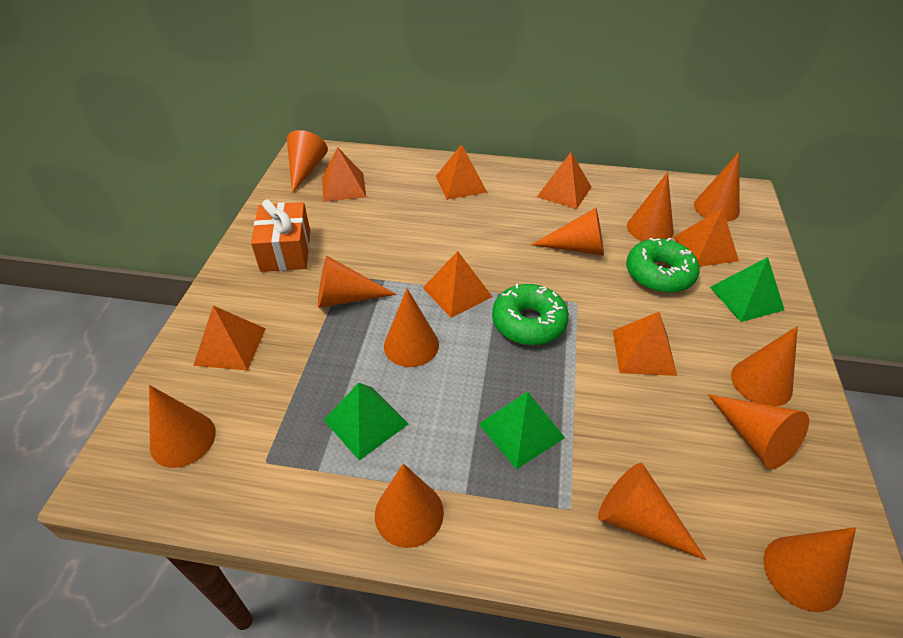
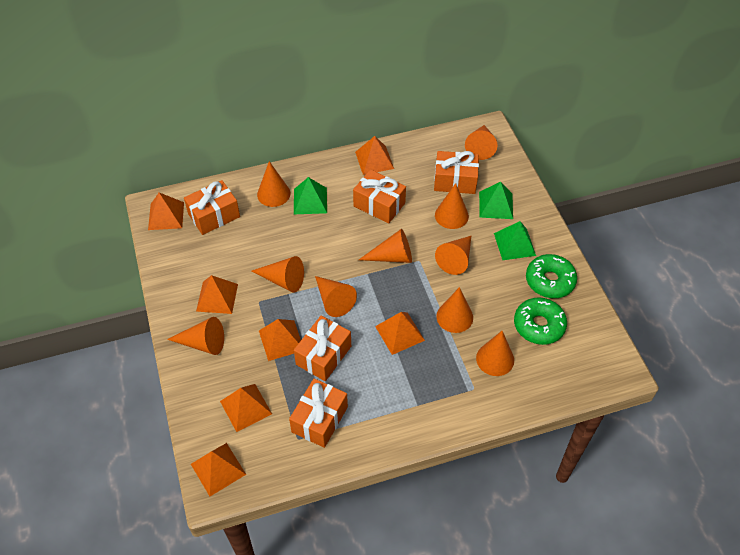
orange cone: [149,385,216,468] [287,130,328,193] [318,256,397,308] [375,463,444,548] [384,288,439,367] [531,208,604,256] [598,463,707,560] [627,172,674,241] [694,152,740,222] [708,394,809,469] [731,326,798,407] [763,527,856,612] = 12 -> [167,317,224,355] [252,256,304,293] [257,161,290,207] [315,276,357,317] [359,229,412,263] [435,183,469,229] [435,236,471,275] [436,287,473,333] [465,125,498,160] [476,331,514,376] = 10
orange gift: [251,199,310,272] = 1 -> [184,180,240,235] [289,378,348,448] [294,316,351,381] [353,169,406,224] [434,151,479,194] = 5

